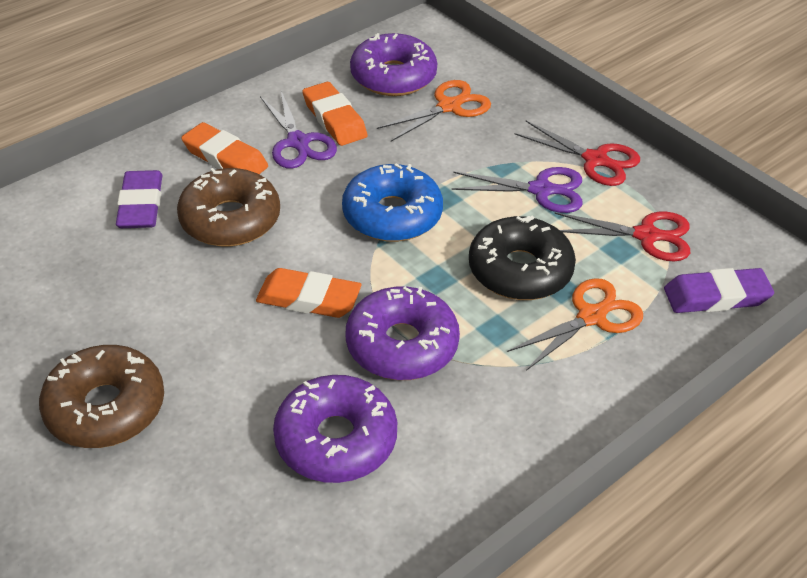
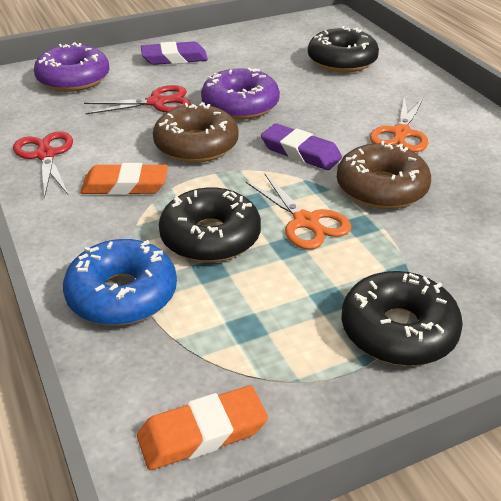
black donut: [469,216,576,300] = 1 -> [159,187,261,262] [308,26,379,73] [341,271,463,366] = 3
orange eraser: [181,122,268,174] [256,268,361,318] [302,82,368,146] = 3 -> [80,163,168,195] [137,385,268,470] = 2
purple donut: [273,375,397,483] [346,287,460,380] [350,33,437,96] = 3 -> [34,42,109,92] [201,67,280,120] = 2
purple scissors: [260,91,337,169] [451,167,583,213] = 2 -> none = 0

